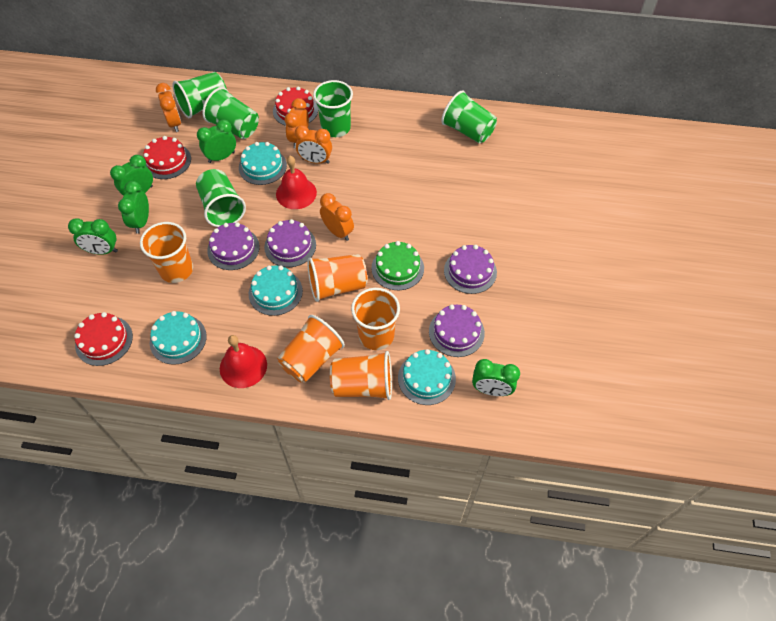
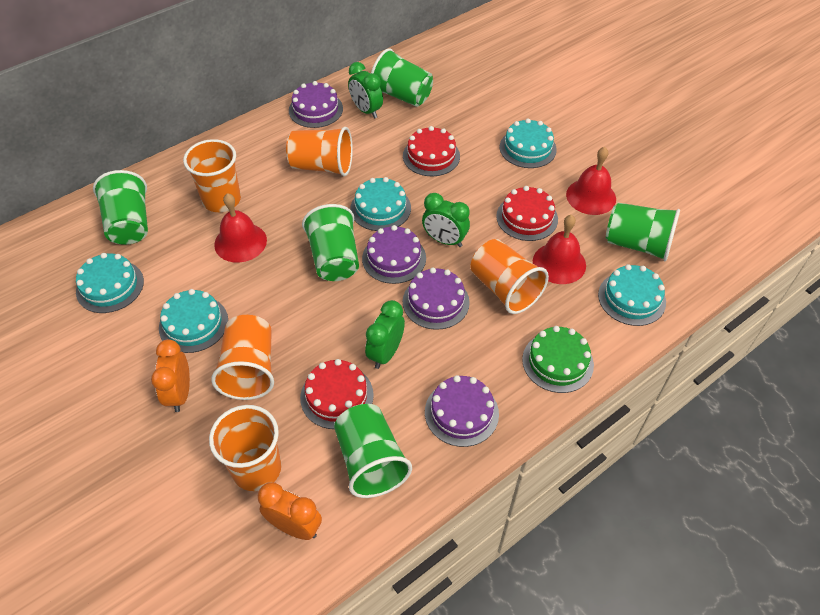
green clock: [68,218,118,255] [110,155,153,196] [118,181,149,234] [197,120,236,163] [472,359,520,396] = 5 -> [348,62,383,119] [365,300,405,369] [422,193,470,247] = 3
orange clock: [156,83,181,132] [285,98,309,149] [295,125,332,164] [320,193,354,241] = 4 -> [151,339,190,412] [258,482,322,540] = 2
red bell: [220,335,267,388] [276,156,317,209] = 2 -> [214,193,267,262] [533,215,586,284] [566,147,616,215] = 3
turquoise cake: [150,311,207,365] [239,142,287,185] [249,265,303,316] [398,349,456,405] = 4 -> [76,253,144,313] [159,289,228,353] [350,177,411,231] [500,118,557,168] [598,264,666,326] = 5

